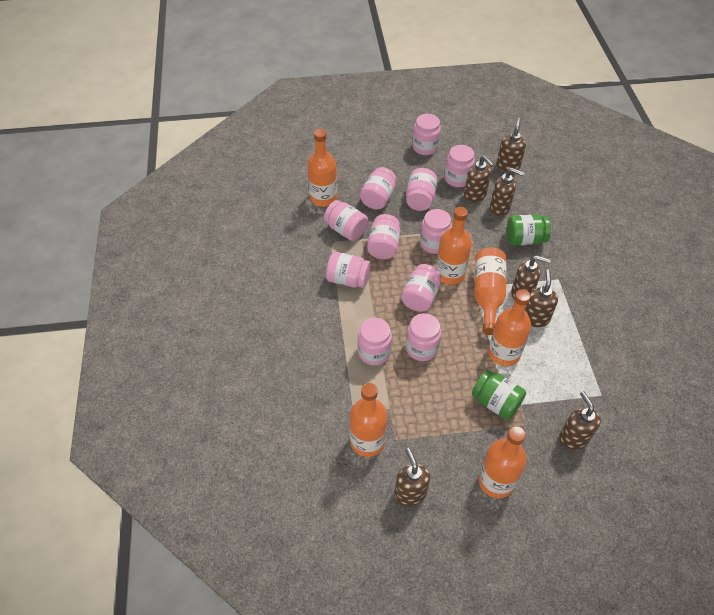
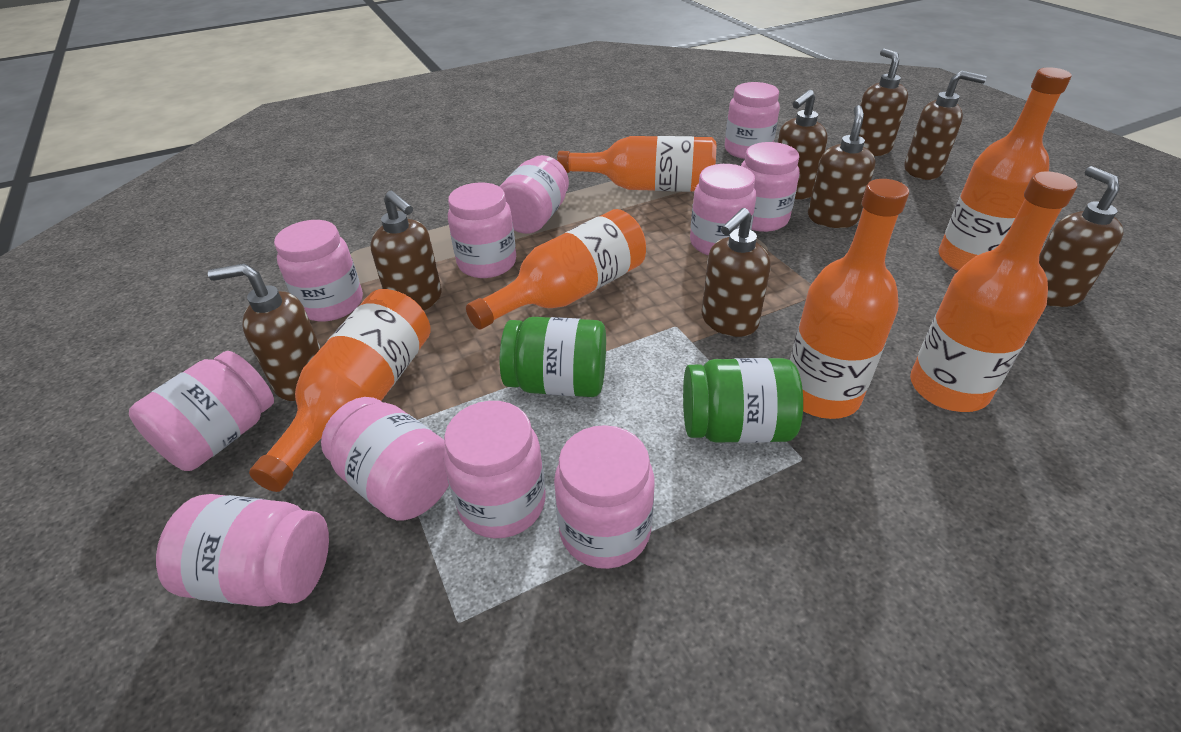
brown soap dispenser: [395,448,430,506] [464,156,494,202] [490,168,524,216] [497,118,526,172] [511,255,551,299] [525,270,558,327] [559,391,601,450] = 7 -> [208,263,321,401] [370,191,442,311] [702,208,771,337] [777,90,828,199] [808,105,876,228] [859,49,908,156] [904,71,987,180] [1039,166,1123,307] = 8

